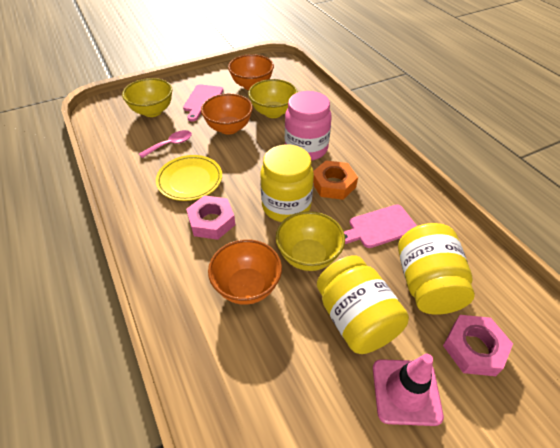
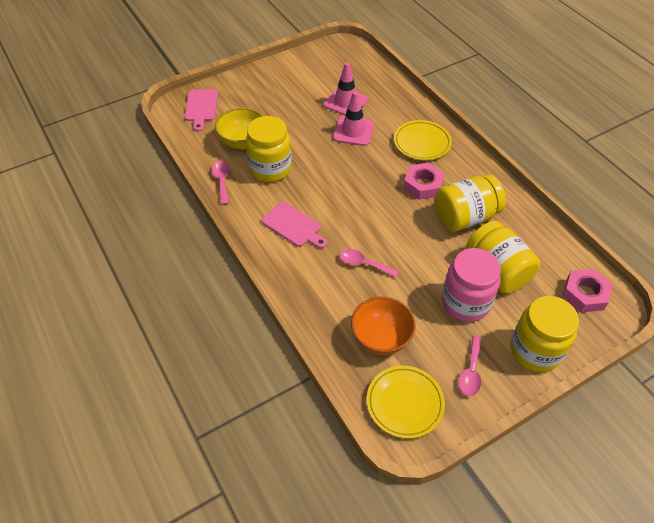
orange bowl: [201,94,253,135] [208,239,282,305] [228,54,274,90] = 3 -> [351,297,416,355] = 1
orange nut: [313,160,358,200] = 1 -> none = 0
pink spoon: [139,130,192,158] = 1 -> [211,161,229,205] [339,249,399,277] [458,336,482,396] = 3
pink traffic cone: [373,354,444,426] = 1 -> [324,62,368,116] [333,91,374,146] = 2
yellow bowl: [122,78,173,117] [248,79,298,118] [276,211,345,271] = 3 -> [215,108,262,149] = 1
yellow jar: [260,144,314,222] [317,255,409,354] [398,223,475,315] = 3 -> [246,116,292,182] [435,175,506,232] [466,221,540,294] [511,296,579,372] = 4
yellow plate: [156,155,222,201] = 1 -> [367,366,445,439] [394,120,452,160] = 2

